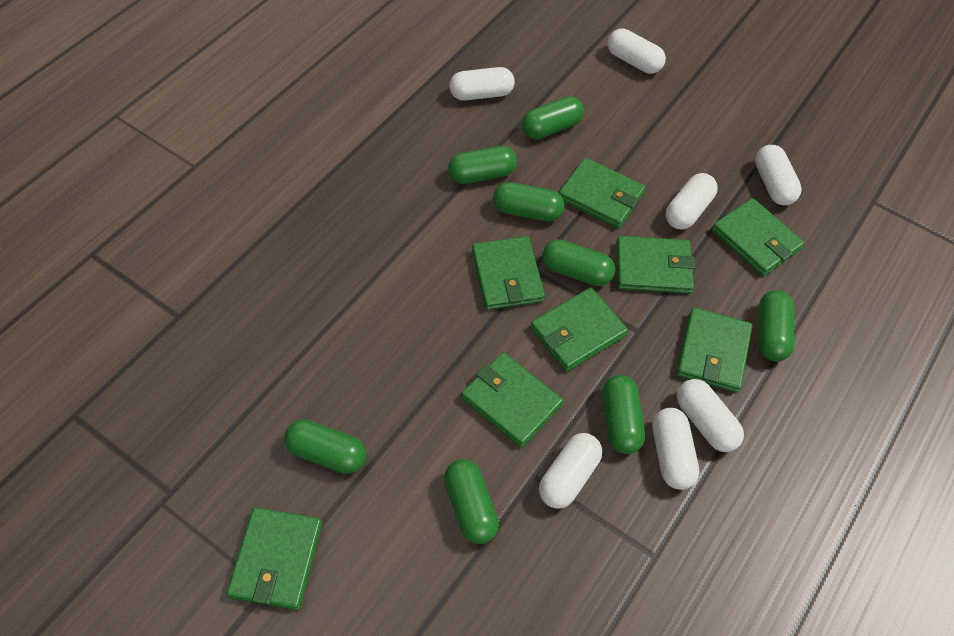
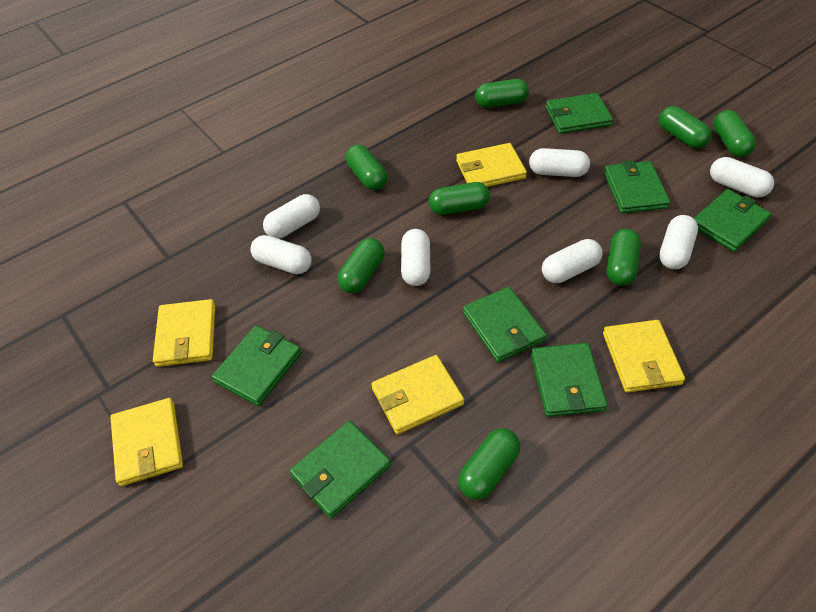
green wallet: [227,507,322,610] [461,352,564,447] [472,236,545,310] [530,287,628,372] [559,158,646,228] [616,236,695,294] [677,307,752,393] [712,198,805,276] = 8 -> [212,325,302,406] [290,421,391,518] [463,287,547,362] [531,343,607,417] [546,93,613,134] [604,160,670,213] [694,189,771,252] = 7
yellow wallet: none = 0 -> [110,398,183,486] [153,299,215,367] [371,355,464,435] [456,143,527,187] [603,320,685,393] = 5

